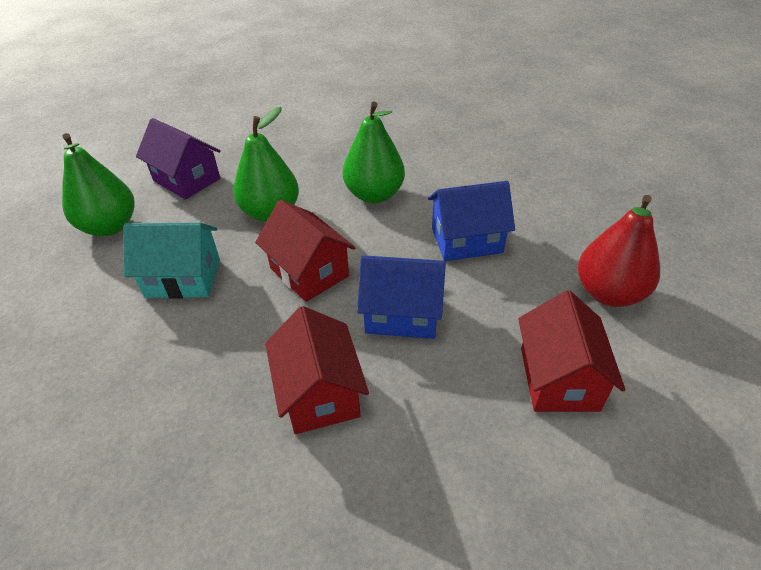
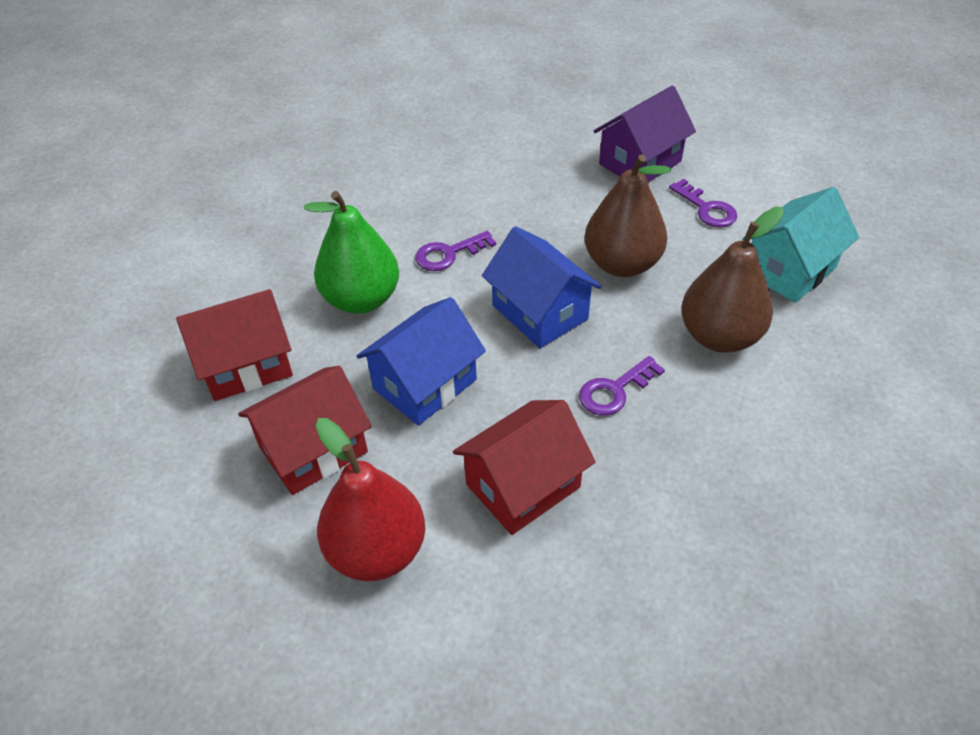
brown pear: none = 0 -> [585,154,671,277] [681,207,784,353] = 2
green pear: [62,133,134,236] [233,107,299,222] [343,102,405,203] = 3 -> [304,191,399,314] = 1
purple key: none = 0 -> [415,231,496,271] [579,356,665,416] [669,179,737,228] = 3

